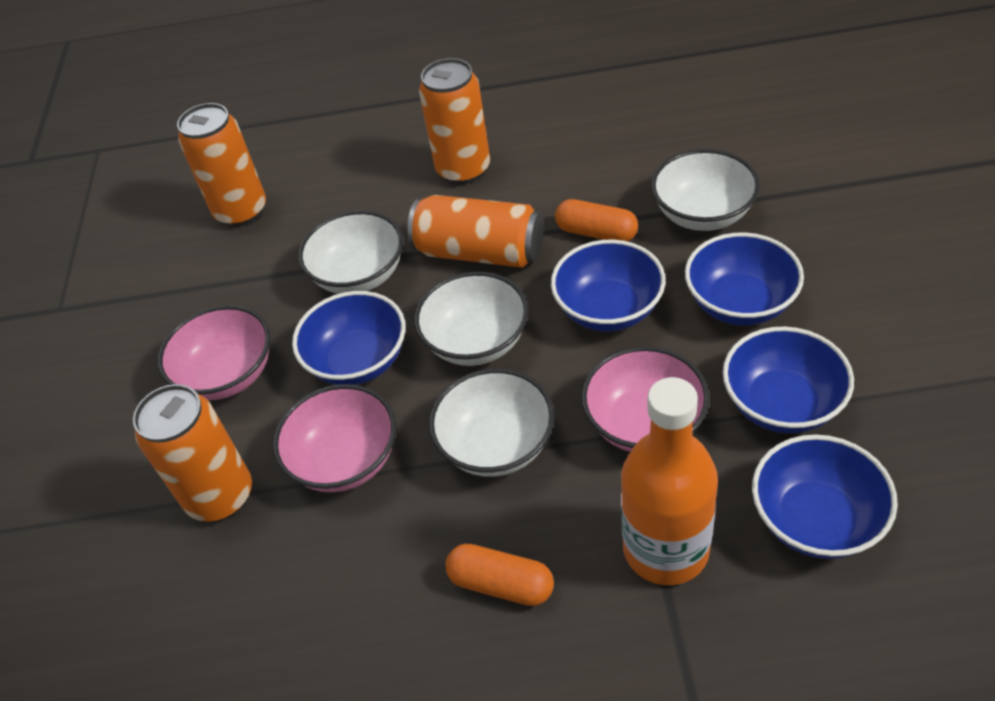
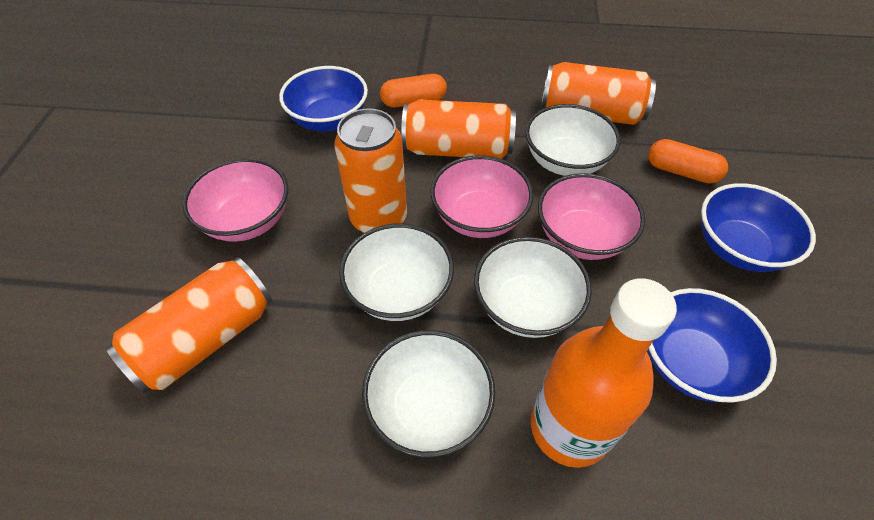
blue bowl: [292,291,406,385] [551,240,666,331] [685,233,804,325] [722,327,854,433] [752,434,898,559] = 5 -> [279,66,368,131] [648,288,777,403] [701,183,816,272] = 3

